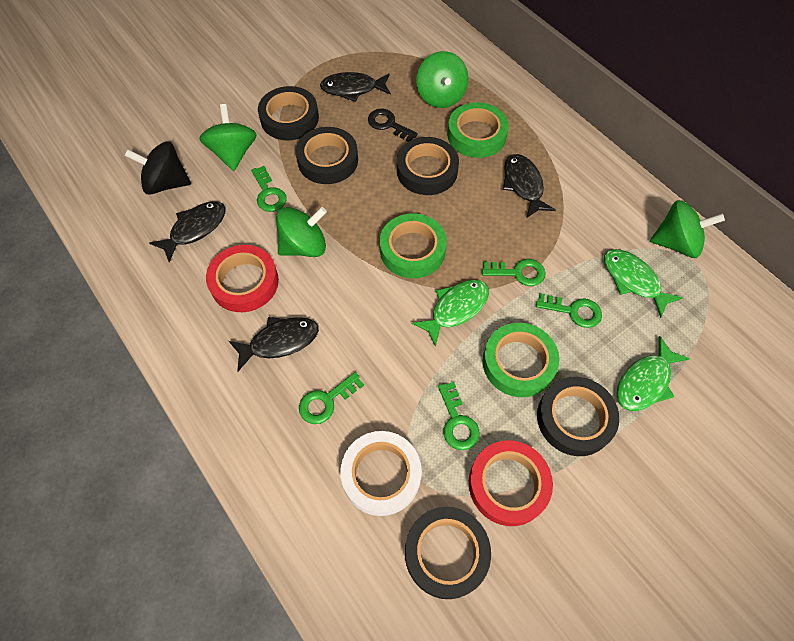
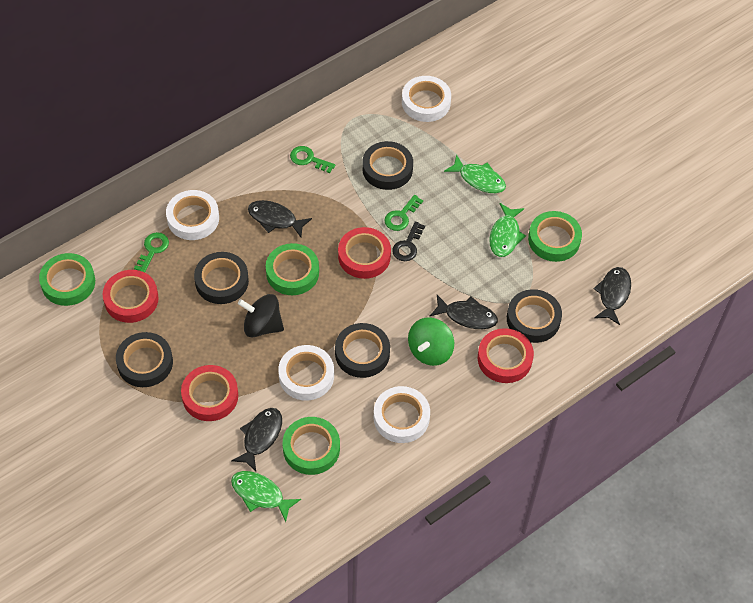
green key: [251,166,287,212] [299,372,364,424] [438,382,480,450] [482,259,546,286] [536,293,602,328] = 5 -> [134,232,169,272] [290,146,336,173] [384,195,423,231] = 3
green spinning top: [199,104,257,171] [276,207,327,257] [416,51,469,108] [650,200,725,258] = 4 -> [408,317,454,366] = 1
green tape: [380,213,447,278] [447,102,509,158] [483,323,560,397] = 3 -> [39,253,95,306] [266,243,319,295] [283,417,340,475] [528,211,582,262] = 4
red tape: [206,245,279,312] [469,440,553,526] = 2 -> [103,270,159,323] [181,365,238,421] [338,227,391,279] [478,328,534,383] = 4
white tape: [340,431,422,516] = 1 -> [166,190,219,240] [278,345,334,401] [374,386,430,443] [402,76,451,122] = 4

